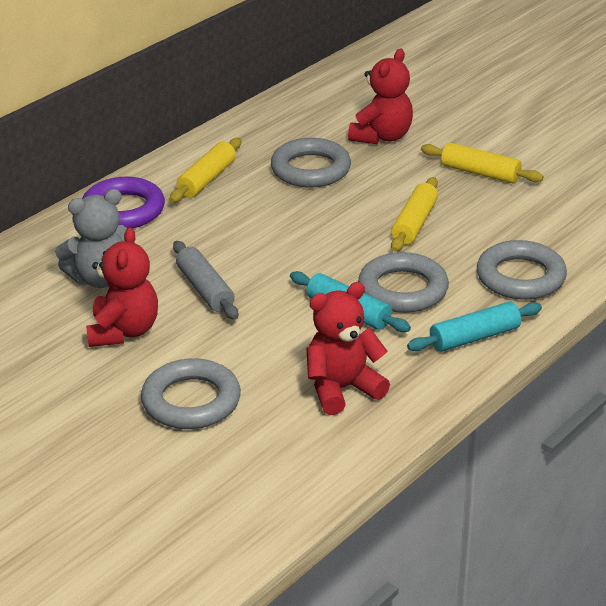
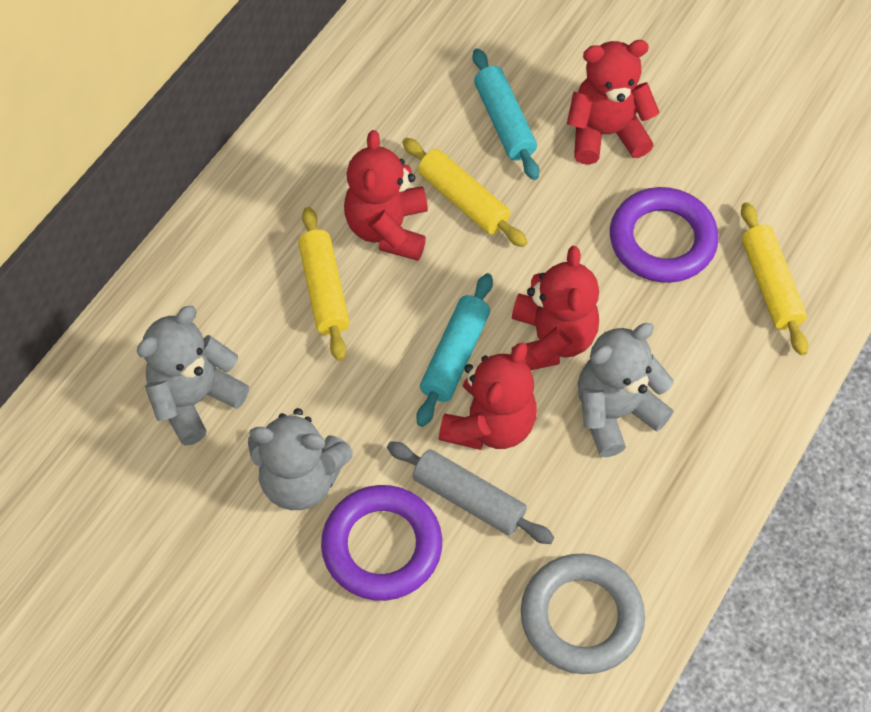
grey ring: [141,358,241,429] [271,138,351,187] [358,252,449,313] [477,240,567,300] = 4 -> [521,553,645,674] = 1
grey teddy bear: [55,189,127,288] = 1 -> [137,306,249,446] [248,408,353,510] [578,323,674,457] = 3
purple ring: [82,177,165,228] = 1 -> [321,485,442,601] [610,187,719,283] = 2
red teddy bear: [86,227,158,347] [306,282,390,415] [348,49,413,144] = 3 -> [344,130,428,261] [439,342,537,450] [512,246,599,370] [567,40,660,165] = 4

